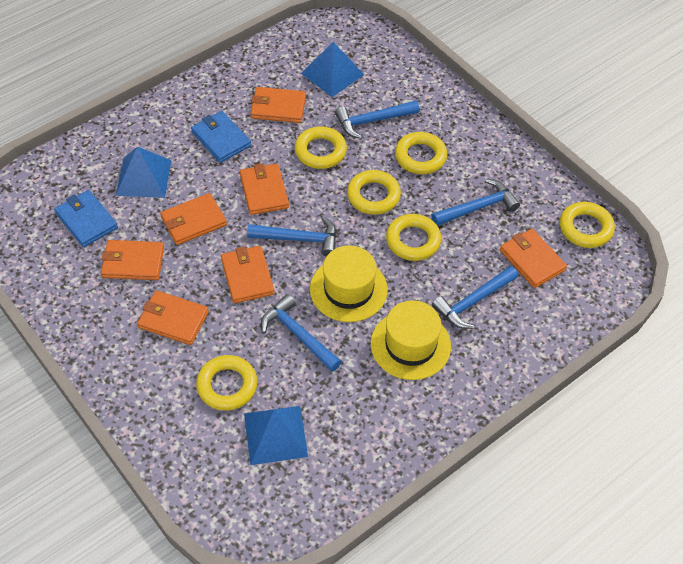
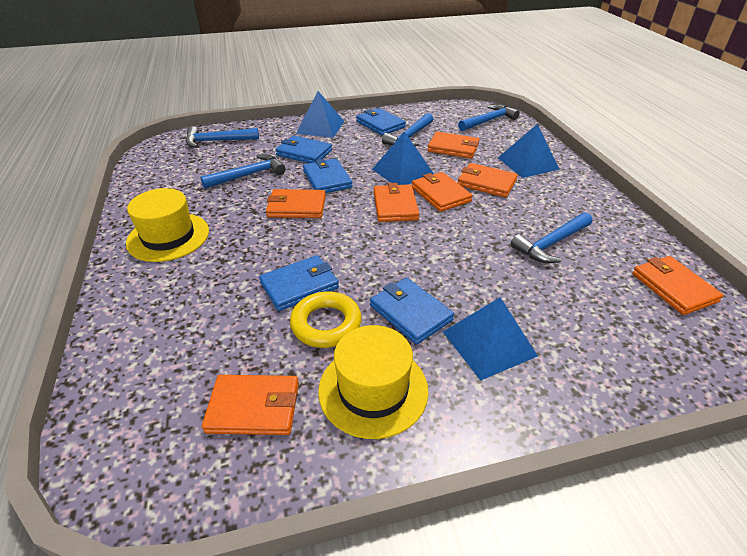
blue pyramid: [116,147,172,198] [244,406,308,465] [301,42,364,97] = 3 -> [296,91,344,138] [372,131,434,185] [443,297,538,381] [498,124,559,178] = 4
blue wallet: [54,190,118,247] [191,111,251,163] = 2 -> [259,255,339,311] [276,136,332,163] [303,158,353,193] [356,108,406,136] [370,278,454,345] = 5
yellow ring: [196,355,258,411] [295,127,347,169] [347,170,401,215] [386,214,441,261] [395,132,447,174] [560,202,615,248] = 6 -> [290,291,362,348] = 1

